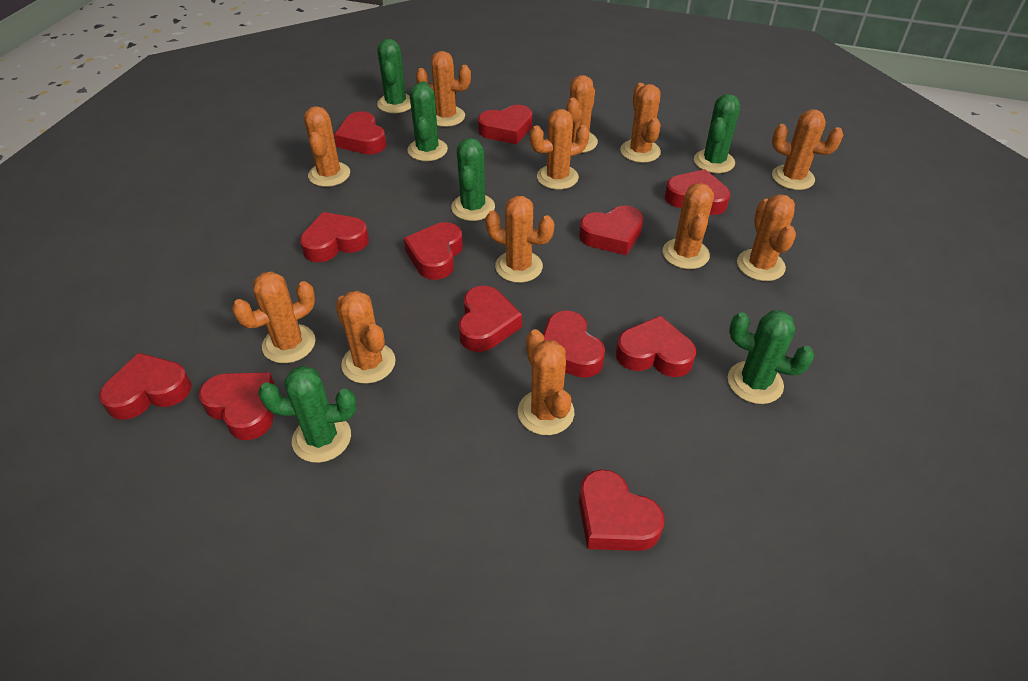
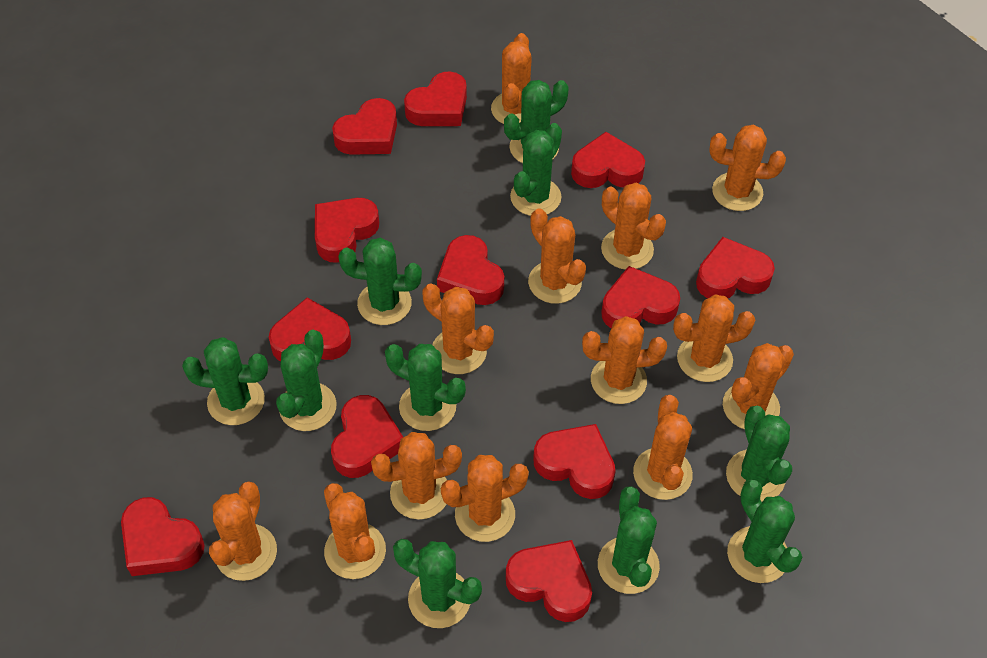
green cactus: [258,366,356,463] [377,39,411,113] [407,81,448,161] [451,138,495,221] [694,94,740,173] [728,310,814,404] = 6 -> [182,337,268,425] [276,330,336,431] [338,238,422,325] [385,344,466,431] [393,539,482,628] [504,80,568,163] [510,123,562,216] [598,486,660,594] [726,406,792,502] [727,479,803,583] = 10
orange cactus: [232,271,315,363] [304,106,350,187] [335,290,396,384] [416,51,471,127] [485,196,554,283] [518,329,574,435] [530,109,589,190] [566,75,598,153] [620,83,661,163] [662,183,714,269] [737,194,796,281] [772,109,843,190] = 12 -> [209,481,277,581] [324,483,386,579] [371,432,462,520] [423,284,494,374] [441,455,529,542] [491,33,532,124] [528,209,586,304] [582,316,667,404] [601,183,666,269] [633,395,693,500] [673,295,755,382] [709,125,786,211] [723,343,794,429] = 13

